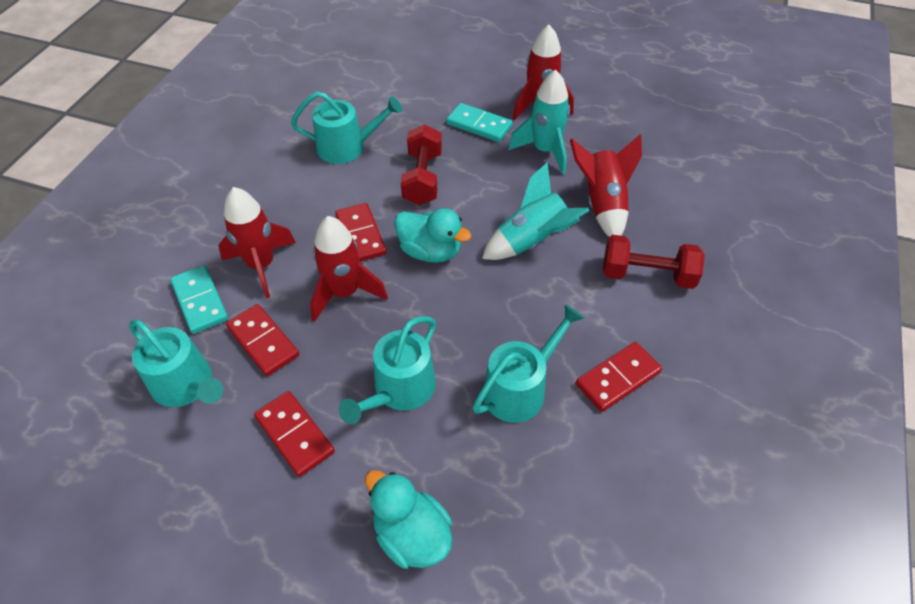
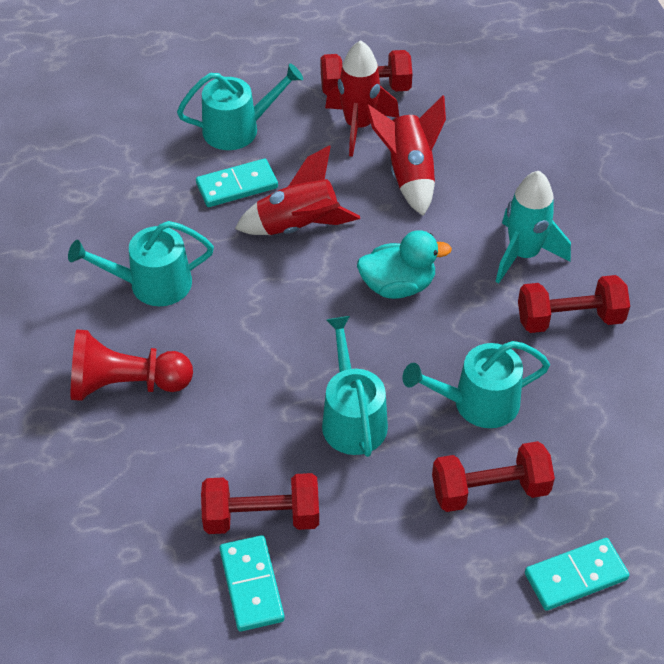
red domino: [226,304,299,376] [254,391,335,477] [335,203,386,262] [576,342,662,412] = 4 -> none = 0
red dumbbell: [401,124,442,205] [603,235,705,289] = 2 -> [201,473,319,534] [321,50,412,95] [432,441,555,512] [518,275,630,333] = 4
red pawn: none = 0 -> [71,329,193,401] = 1
red rocket: [218,187,296,298] [310,216,388,322] [512,25,574,120] [570,134,642,237] = 4 -> [235,145,360,235] [325,40,399,157] [366,95,446,216] = 3
turquoise domino: [170,265,228,334] [446,103,513,142] = 2 -> [196,159,278,207] [219,535,285,632] [525,538,629,611] = 3
turquoise duck: [365,470,452,569] [394,208,472,263] = 2 -> [357,230,452,299] = 1
turquoise rocket: [482,162,590,260] [508,70,570,175] = 2 -> [495,171,571,283] = 1

